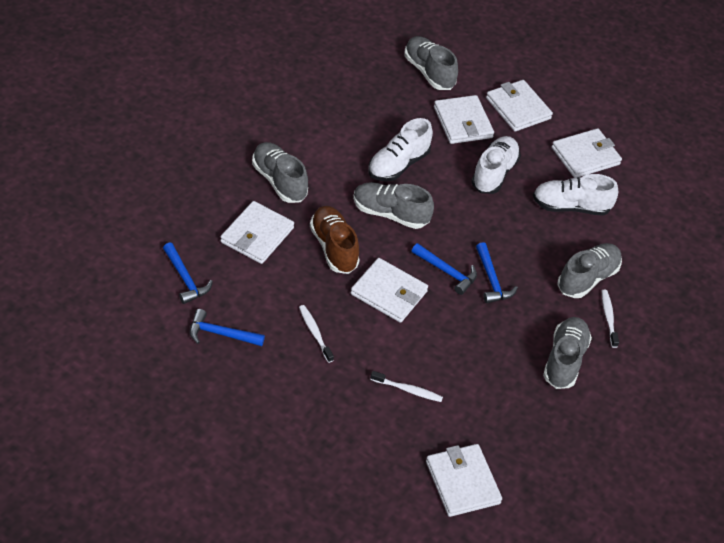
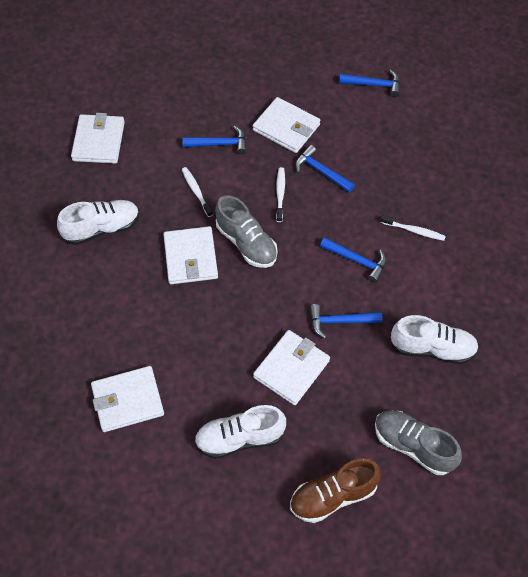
blue hammer: [163,242,213,304] [190,309,265,346] [412,243,477,295] [476,242,518,303] = 4 -> [182,126,247,155] [295,145,355,192] [310,304,382,339] [320,237,387,283] [339,69,400,97] = 5
grey shoe: [252,142,308,203] [353,182,434,229] [404,36,458,90] [543,317,592,389] [557,243,622,298] = 5 -> [215,195,278,268] [375,410,462,475] = 2
white wallet: [220,201,294,264] [351,258,428,323] [426,444,502,517] [434,95,494,144] [486,80,553,131] [552,128,622,178] = 6 -> [71,113,125,164] [91,366,164,432] [163,226,218,284] [253,97,320,153] [253,330,330,405] = 5

